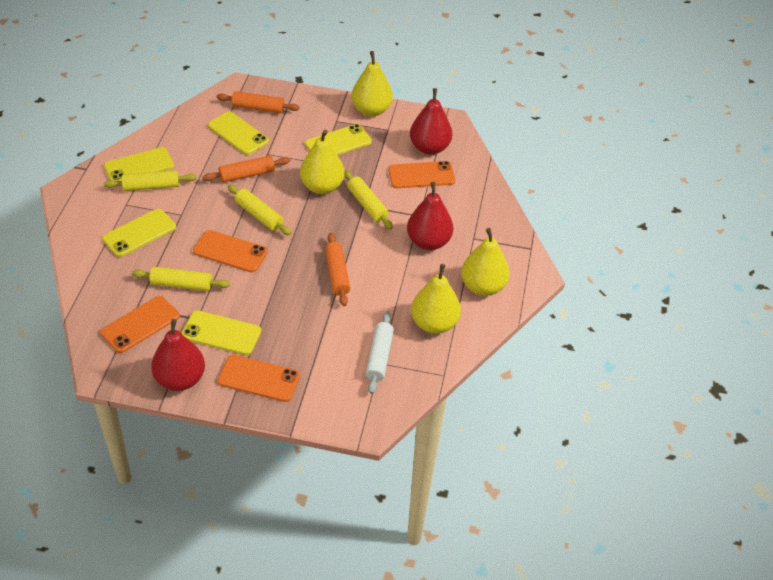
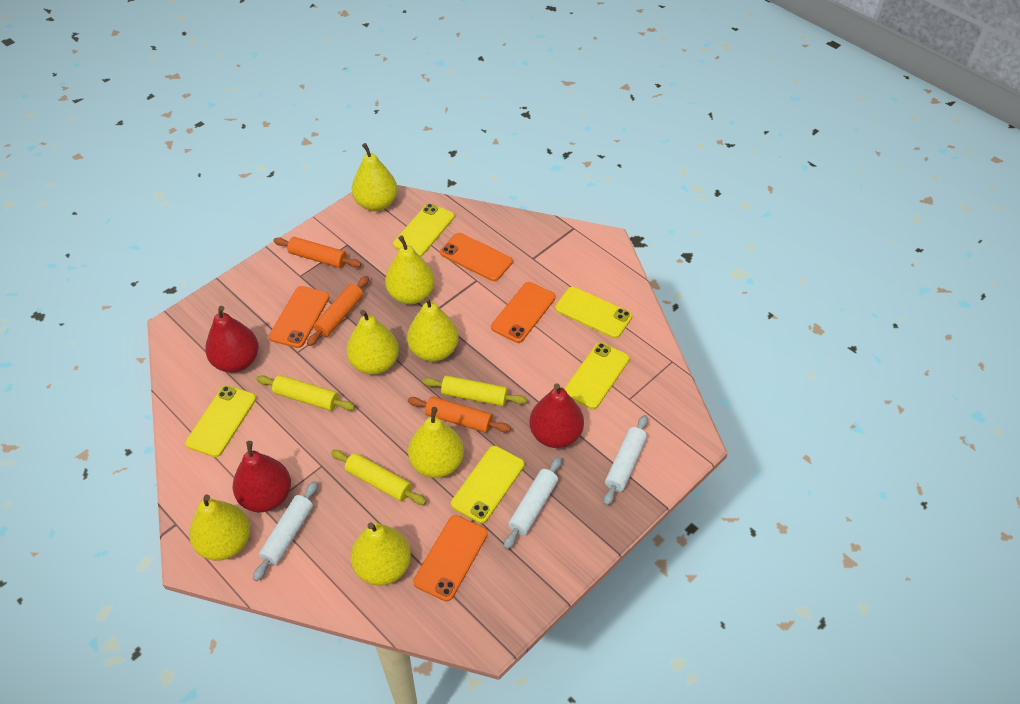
white rolling pin: [366,311,394,394] = 1 -> [253,481,318,581] [504,457,562,549] [603,415,648,506] = 3
yellow pear: [300,130,345,194] [352,51,393,116] [411,264,461,334] [461,228,510,296] = 4 -> [189,495,250,561] [347,310,399,375] [351,522,411,586] [352,143,398,211] [385,235,435,304] [407,297,459,362] [408,407,464,478] = 7
yellow rolling pin: [104,170,197,191] [132,267,230,291] [228,185,291,235] [344,171,393,229] = 4 -> [256,375,355,411] [331,450,426,505] [422,376,527,406] = 3

